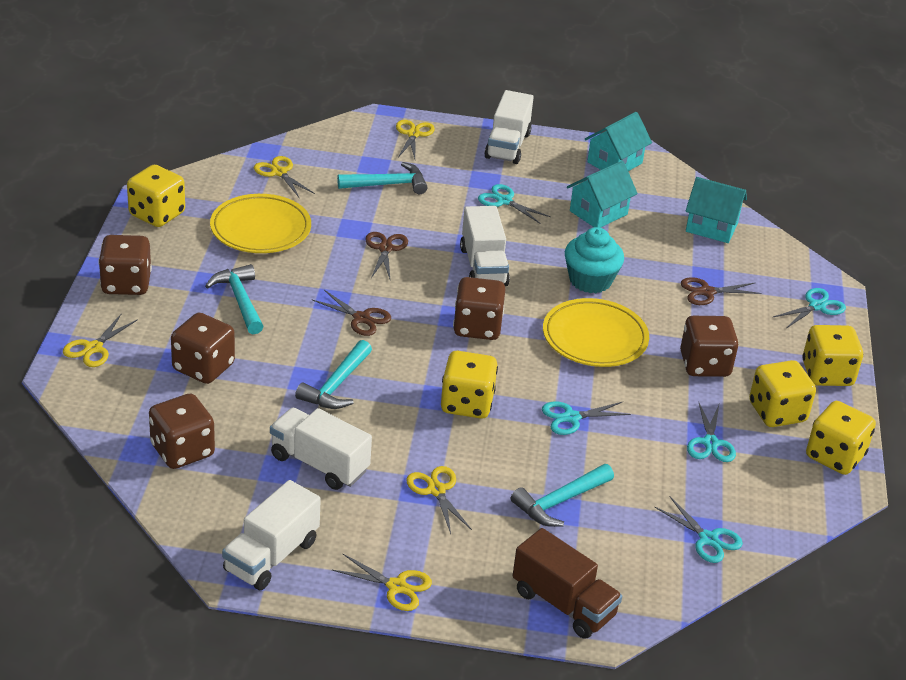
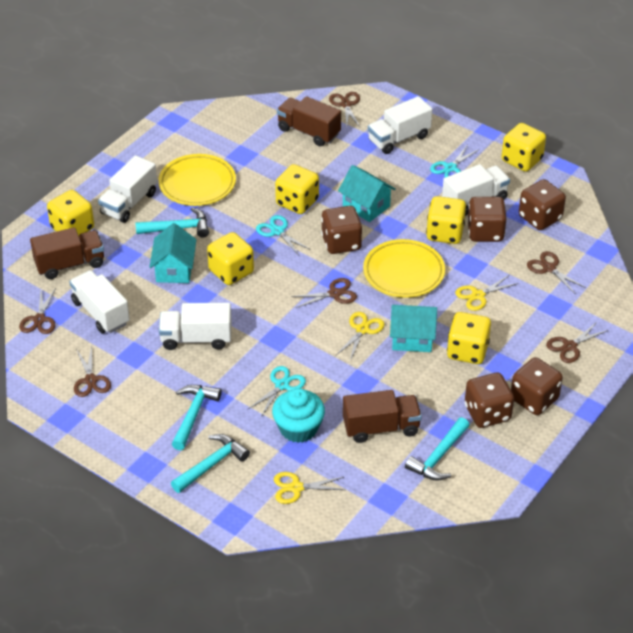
brown scissors: [311,290,391,336] [365,232,408,279] [681,277,762,305] = 3 -> [19,288,56,334] [74,346,111,397] [291,278,357,308] [329,92,360,127] [527,251,586,294] [546,322,608,363] = 6
brown truck: [513,528,622,639] = 1 -> [30,227,104,279] [277,96,341,146] [343,390,422,443] = 3
turquoise scissors: [478,184,551,224] [542,401,631,435] [655,497,743,563] [687,403,736,462] [773,288,846,328] = 5 -> [248,366,306,417] [256,215,311,255] [430,145,480,178] = 3
white truck: [222,480,321,590] [270,408,372,490] [460,206,510,287] [484,90,534,164] = 4 -> [69,270,130,333] [98,155,157,223] [159,303,232,350] [368,96,432,154] [442,164,510,216] = 5
yellow dice: [127,165,185,227] [441,351,498,419] [749,360,816,427] [802,325,863,386] [806,401,876,475] = 5 -> [47,190,94,236] [207,232,254,285] [275,164,319,214] [426,196,466,244] [447,312,491,364] [502,123,546,172] = 6
yellow scissors: [63,313,138,367] [254,156,315,197] [332,554,432,611] [396,120,435,159] [406,466,472,534] = 5 -> [274,472,345,504] [336,312,384,361] [455,275,519,311] = 3

